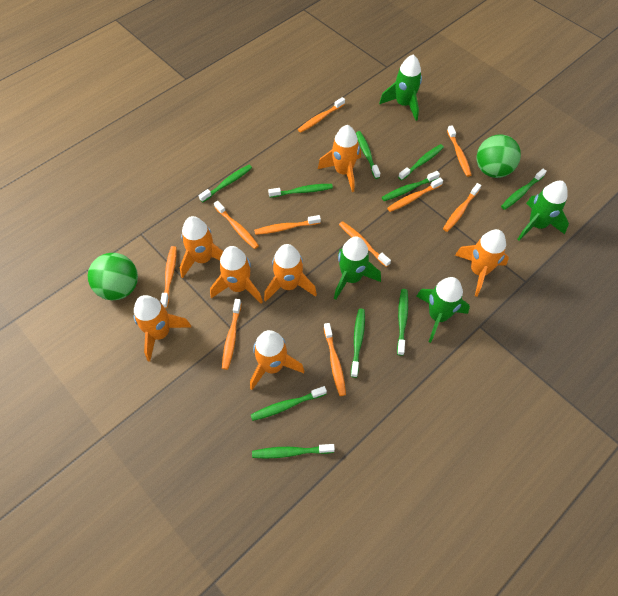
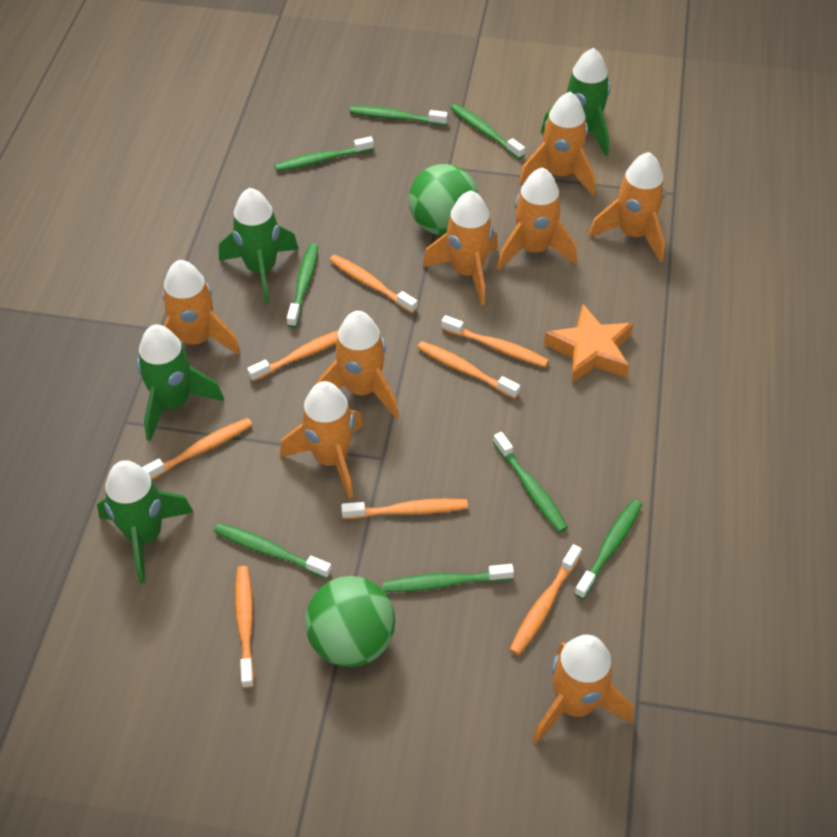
green toothbrush: [199,165,252,202] [251,386,327,421] [252,444,335,459] [268,184,333,198] [351,308,365,378] [356,131,380,179] [382,171,440,201] [397,289,408,356] [398,144,444,180] [501,169,547,210] = 10 -> [214,523,332,579] [275,136,374,171] [287,243,318,328] [350,106,448,126] [382,564,514,592] [451,104,525,159] [493,432,568,533] [574,499,642,599] = 8
orange rocket: [134,295,192,362] [180,216,223,278] [210,246,263,304] [250,330,304,390] [264,244,317,302] [318,125,361,192] [455,229,509,297] = 7 -> [162,260,241,355] [280,381,363,499] [315,311,399,418] [422,191,498,305] [497,167,577,270] [519,92,595,196] [532,635,633,744] [589,152,666,263] = 8
orange star: none = 0 -> [544,304,634,383] = 1
orange toothbrush: [160,246,177,308] [214,201,259,249] [222,299,242,370] [254,215,321,235] [298,97,345,133] [324,323,346,396] [339,221,391,267] [387,177,443,212] [443,183,481,232] [447,125,471,177] = 10 -> [142,418,253,480] [235,566,255,688] [247,330,339,382] [329,255,418,313] [341,498,468,519] [417,341,520,399] [441,315,549,367] [509,544,582,655] = 8

